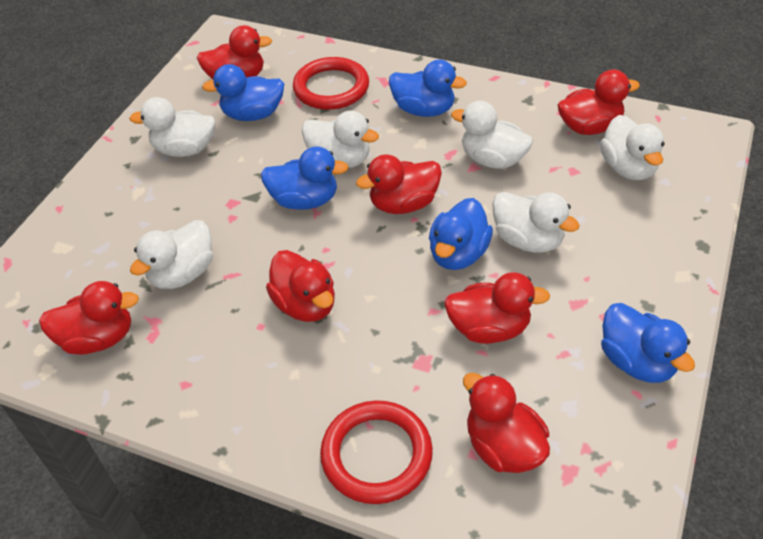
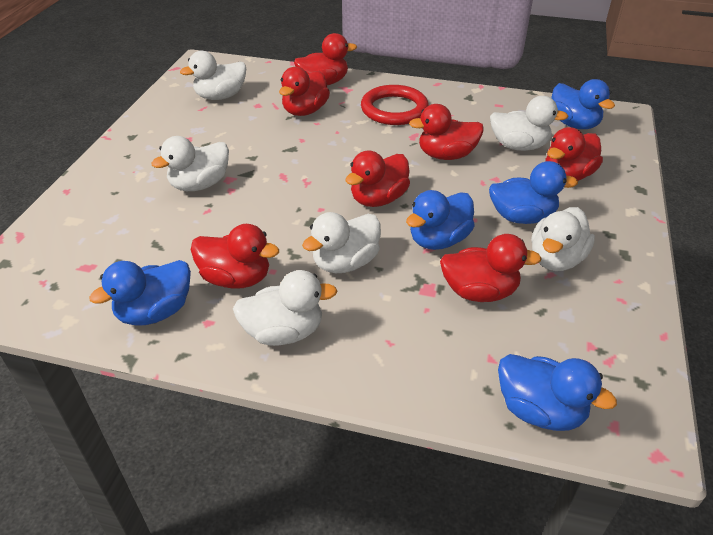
red ring: [293,57,369,110] [320,400,433,504] = 2 -> [361,85,429,125] = 1

